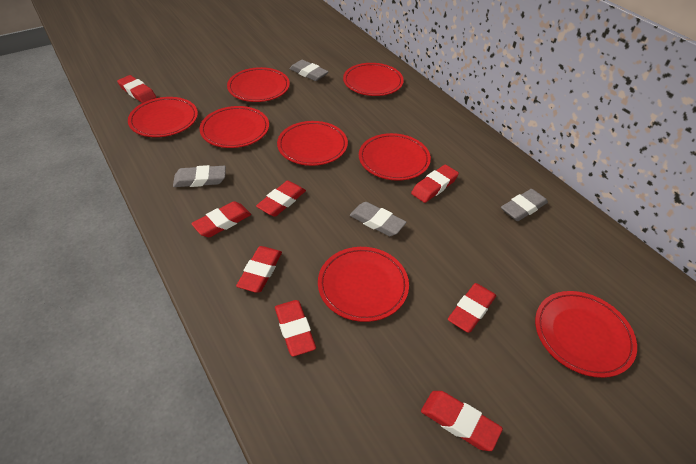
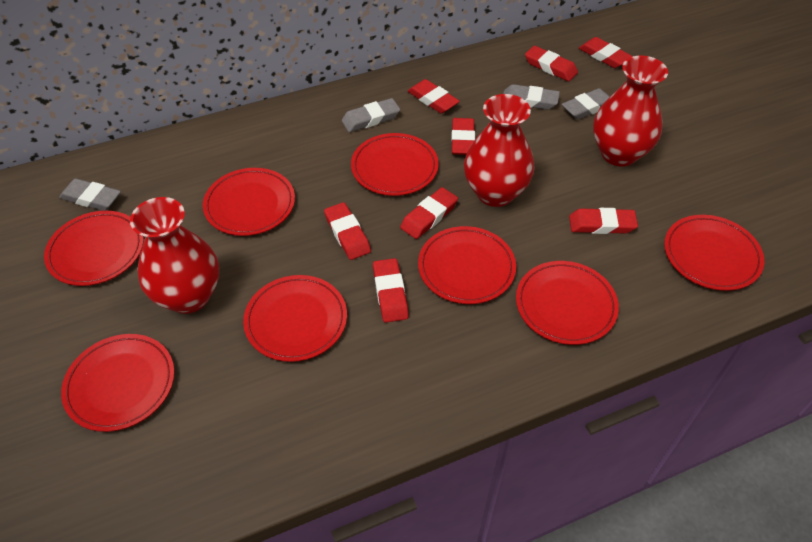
red vase: none = 0 -> [130,197,219,314] [464,94,535,207] [593,56,668,166] = 3

